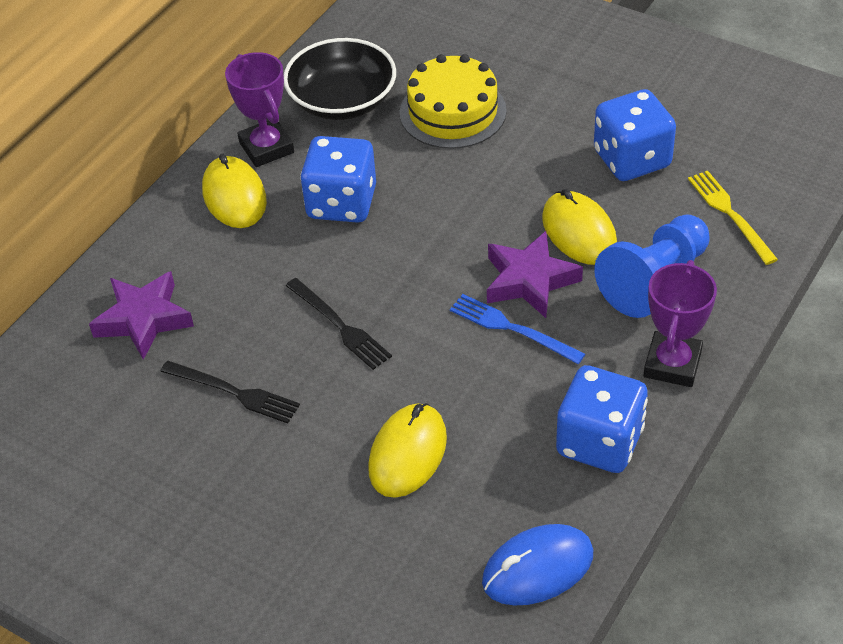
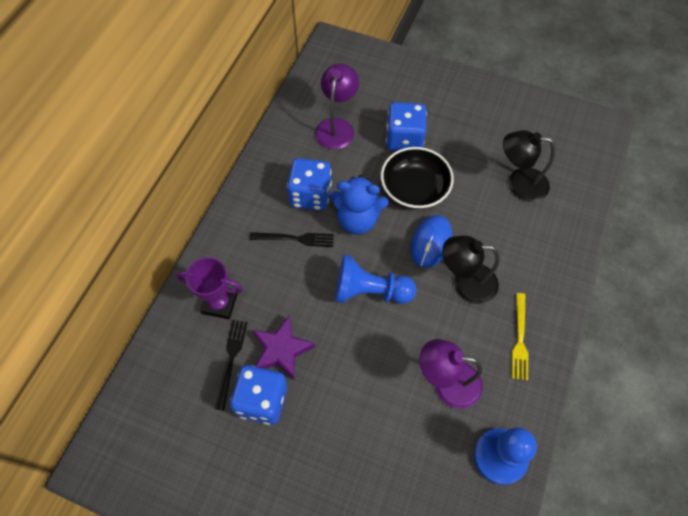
black lamp: none = 0 -> [442,235,500,304] [503,130,555,202] = 2
blue fork: [450,294,585,364] = 1 -> none = 0
blue pawn: [594,215,710,318] = 1 -> [335,254,417,304] [474,427,537,485] = 2
blue teddy bear: none = 0 -> [330,175,389,235] = 1
purple lamp: none = 0 -> [315,63,359,150] [420,339,483,409] = 2
purple star: [89,271,194,360] [487,231,583,318] = 2 -> [253,316,315,380] = 1
purple trophy: [225,52,294,167] [644,260,717,387] = 2 -> [176,257,243,319] = 1
yellow cake: [400,54,507,149] = 1 -> none = 0
yellow mouse: [202,154,267,228] [368,403,447,498] [542,189,617,265] = 3 -> none = 0

